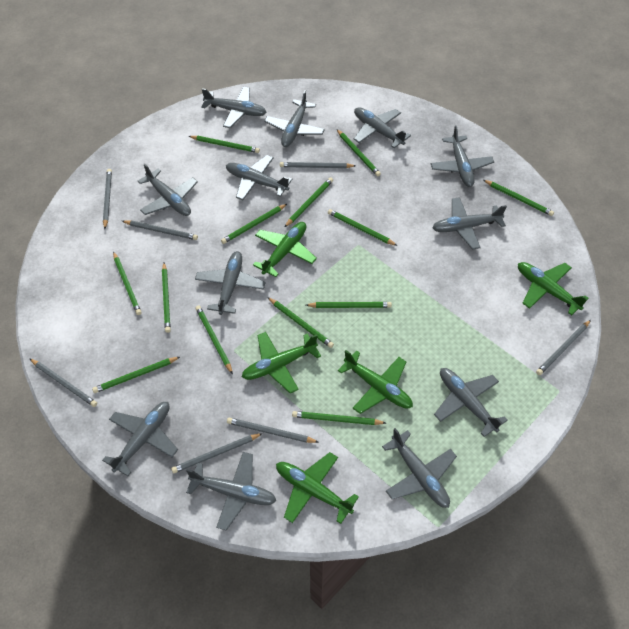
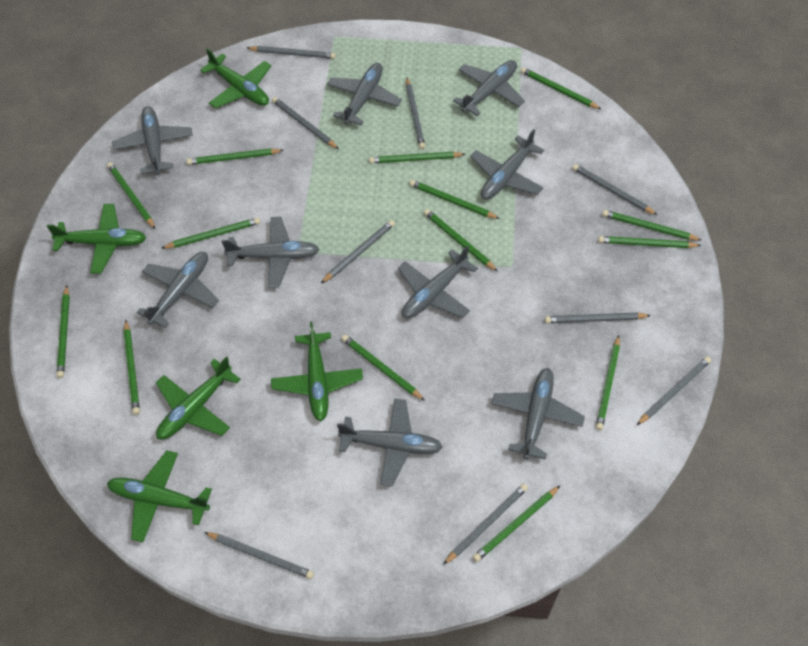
green pencil: [92,357,180,393] [113,251,142,315] [162,263,171,333] [189,136,260,153] [195,306,233,374] [221,204,287,244] [268,297,334,348] [285,177,333,227] [292,411,386,425] [306,302,392,308] [328,209,398,246] [337,129,381,176] [484,180,554,216] = 13 -> [57,285,70,378] [107,162,155,229] [124,320,140,415] [162,217,260,248] [187,148,283,165] [342,335,425,401] [369,152,465,163] [409,180,500,219] [424,209,498,272] [473,485,561,562] [521,67,601,109] [596,335,620,430] [598,236,701,248] [602,210,701,240] = 14
grey pencil: [29,358,97,407] [103,169,112,229] [122,220,198,240] [171,433,263,473] [227,417,319,443] [280,162,356,168] [536,320,591,375] = 7 -> [204,532,314,579] [247,46,336,59] [272,97,339,149] [321,220,395,283] [406,78,425,149] [443,483,528,565] [545,312,651,323] [572,164,657,215] [637,356,711,425] = 9
grey plane: [102,402,178,476] [137,164,198,216] [186,452,277,530] [195,251,266,315] [201,87,267,128] [226,155,292,200] [264,90,325,147] [354,107,411,148] [382,428,457,508] [431,125,494,187] [432,197,507,250] [434,368,508,437] = 12 -> [112,106,193,175] [137,252,219,328] [222,217,320,288] [327,63,402,125] [337,398,443,486] [398,246,478,319] [453,60,525,116] [470,129,544,200] [491,368,585,460] = 9

